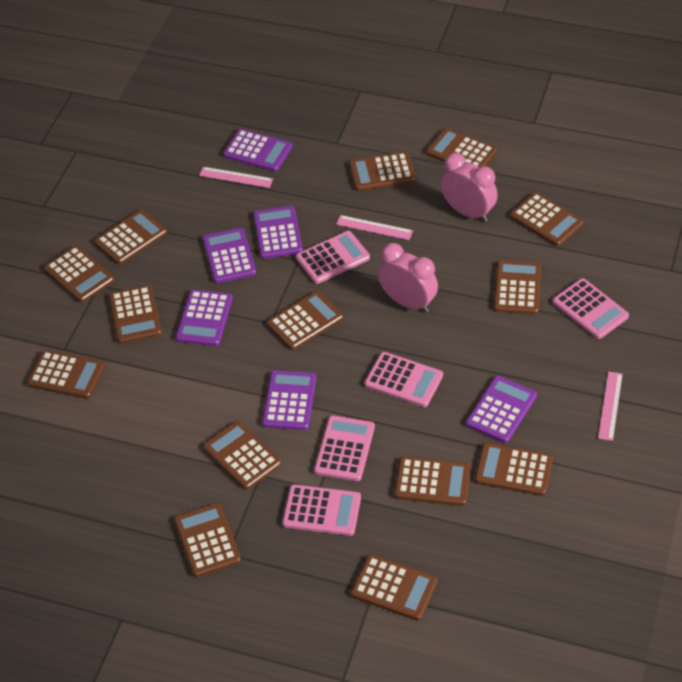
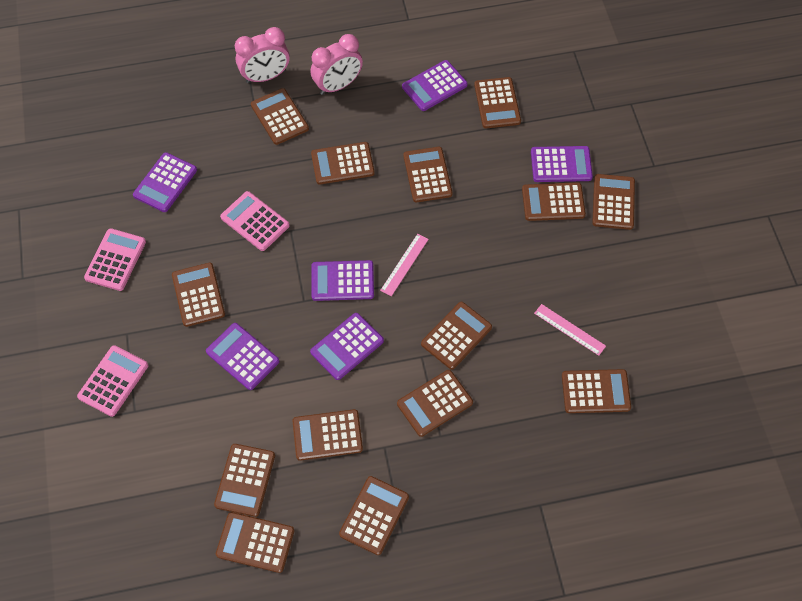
pink calculator: [282,484,361,536] [296,231,370,284] [314,415,375,481] [364,352,443,407] [553,278,629,339] = 5 -> [77,345,148,417] [84,228,146,291] [220,191,290,251] = 3
pink ruler: [199,167,273,188] [336,215,413,240] [598,371,623,441] = 3 -> [380,234,429,296] [534,304,606,356] = 2

